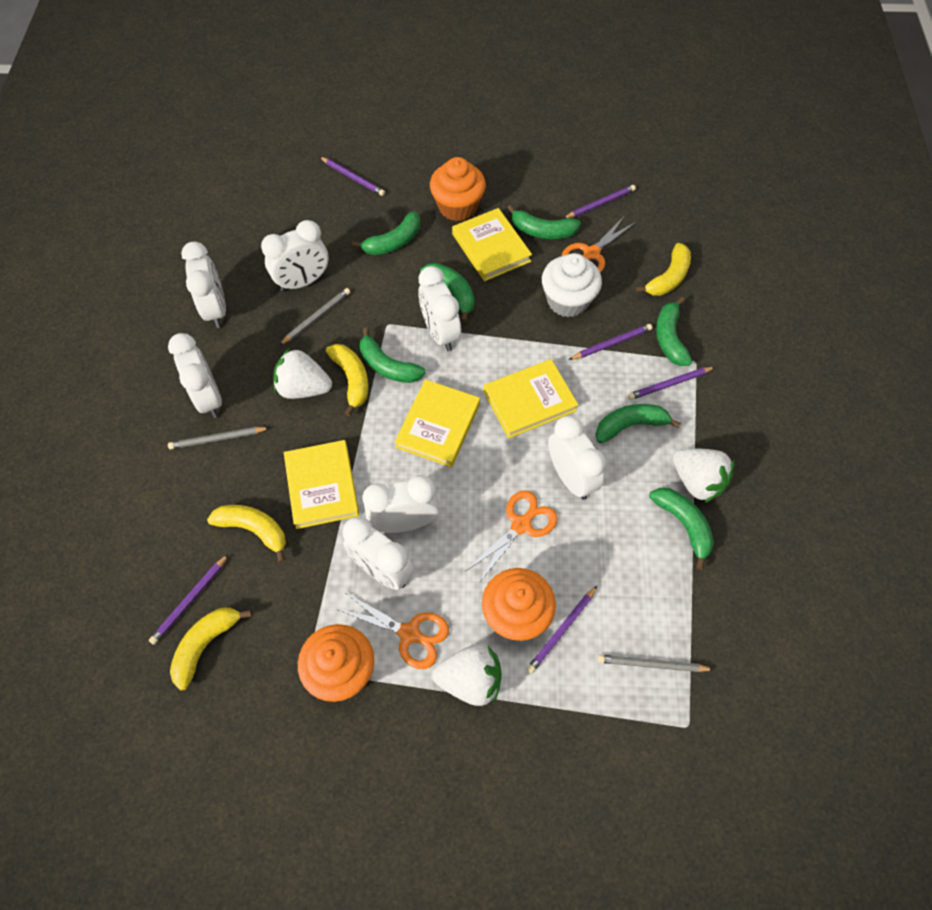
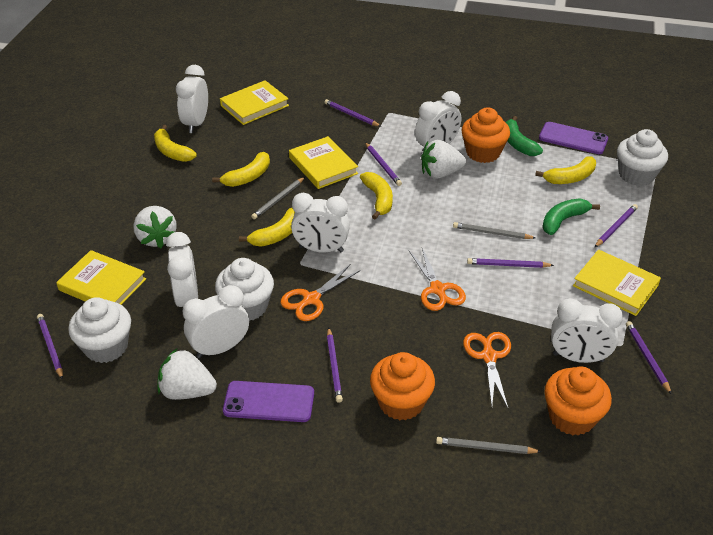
green banana: [352,211,420,255] [360,327,426,383] [420,263,475,323] [507,205,581,239] [595,404,681,443] [649,488,714,570] [656,297,692,366] = 7 -> [506,116,543,156] [543,199,600,235] = 2
purple pencil: [149,554,229,645] [320,157,385,196] [527,586,597,673] [563,185,636,219] [569,324,653,360] [628,367,715,400] = 6 -> [37,314,63,380] [324,99,382,127] [327,327,343,403] [365,142,402,186] [467,258,554,268] [595,204,638,247] [626,321,672,395] = 7
purple phone: none = 0 -> [223,381,314,422] [539,122,608,154] = 2
white clock: [168,333,222,418] [181,241,226,328] [261,220,329,292] [343,516,414,590] [363,475,439,533] [418,266,461,351] [548,415,606,500] = 7 -> [166,232,198,307] [176,65,208,133] [182,285,249,358] [291,193,350,253] [415,91,461,154] [551,298,623,363] = 6
white cupcake: [542,253,602,317] = 1 -> [68,297,131,363] [215,258,274,321] [617,129,668,186] = 3
yellow banana: [170,608,252,690] [207,505,286,563] [326,344,368,416] [636,243,691,296] = 4 -> [154,125,197,162] [212,152,270,187] [239,208,295,247] [360,172,393,220] [535,157,596,184] = 5

